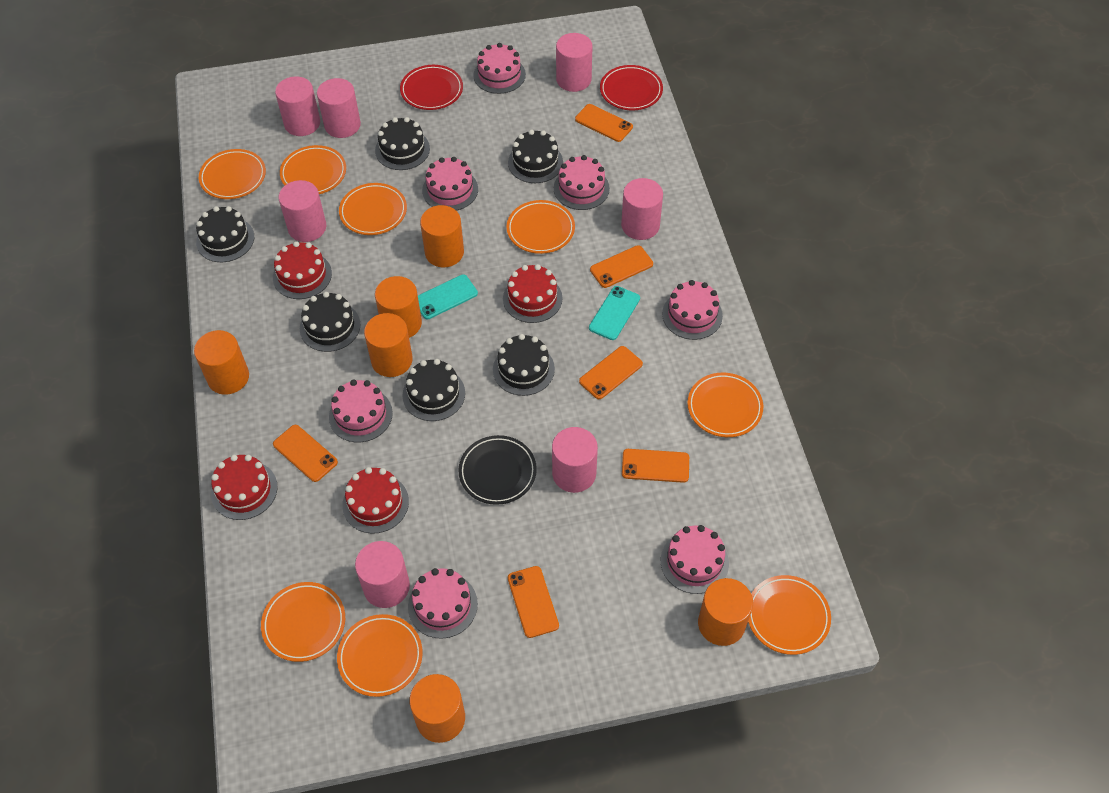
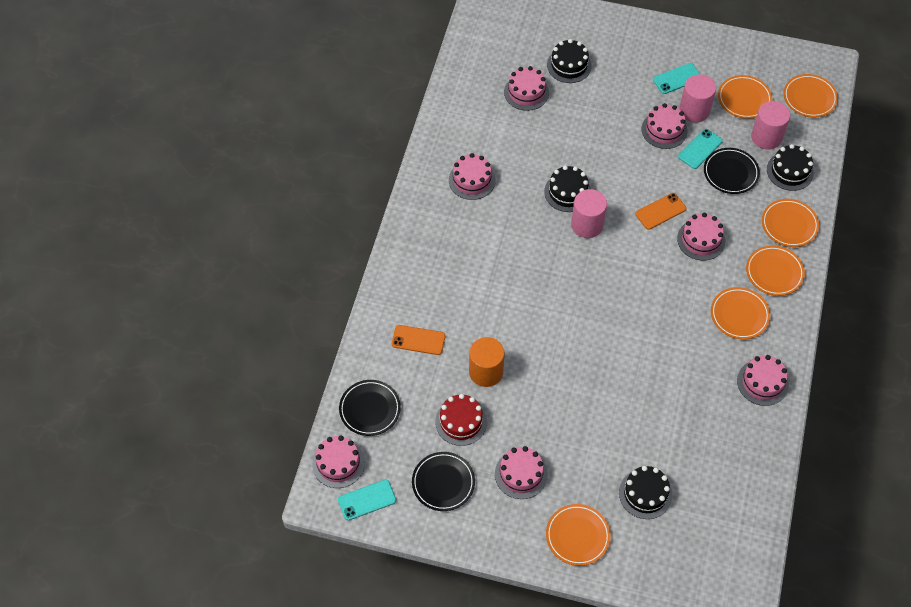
black cake: [196,206,254,262] [300,292,361,352] [375,117,430,170] [402,359,465,421] [493,334,555,396] [508,130,563,183] = 6 -> [544,165,591,212] [547,39,592,83] [619,466,672,519] [767,144,814,191] = 4
black plate: [458,435,537,505] = 1 -> [339,380,401,436] [412,452,475,511] [704,148,760,194] = 3
orange cylinder: [194,330,249,395] [364,313,413,377] [375,276,422,338] [410,674,465,743] [420,205,464,267] [698,578,753,646] = 6 -> [469,337,505,387] = 1
orange phone: [273,425,338,482] [508,566,559,638] [575,104,633,142] [579,346,643,399] [590,245,653,288] [622,449,689,483] = 6 -> [392,325,445,355] [635,193,686,230] = 2
orange plate: [199,149,266,199] [261,582,345,662] [280,145,346,194] [337,614,423,697] [339,183,407,235] [507,200,575,254] [687,373,763,437] [748,575,831,655] = 8 -> [546,504,611,566] [711,287,770,339] [718,75,772,119] [746,245,805,296] [762,199,819,247] [783,74,838,118] = 6
pink cylinder: [275,76,320,136] [279,180,326,242] [317,78,361,138] [355,541,410,608] [552,427,598,493] [556,33,593,92] [621,178,663,240] = 7 -> [571,189,607,238] [679,74,716,123] [751,101,790,150] = 3
red cake: [211,455,278,520] [273,241,332,299] [342,467,409,534] [503,264,562,323] = 4 -> [435,394,487,446] = 1
red plate: [400,65,463,110] [600,65,663,110] = 2 -> none = 0
turquoise phone: [418,274,478,319] [589,286,640,340] = 2 -> [338,480,396,521] [653,63,700,94] [678,129,723,169] = 3

